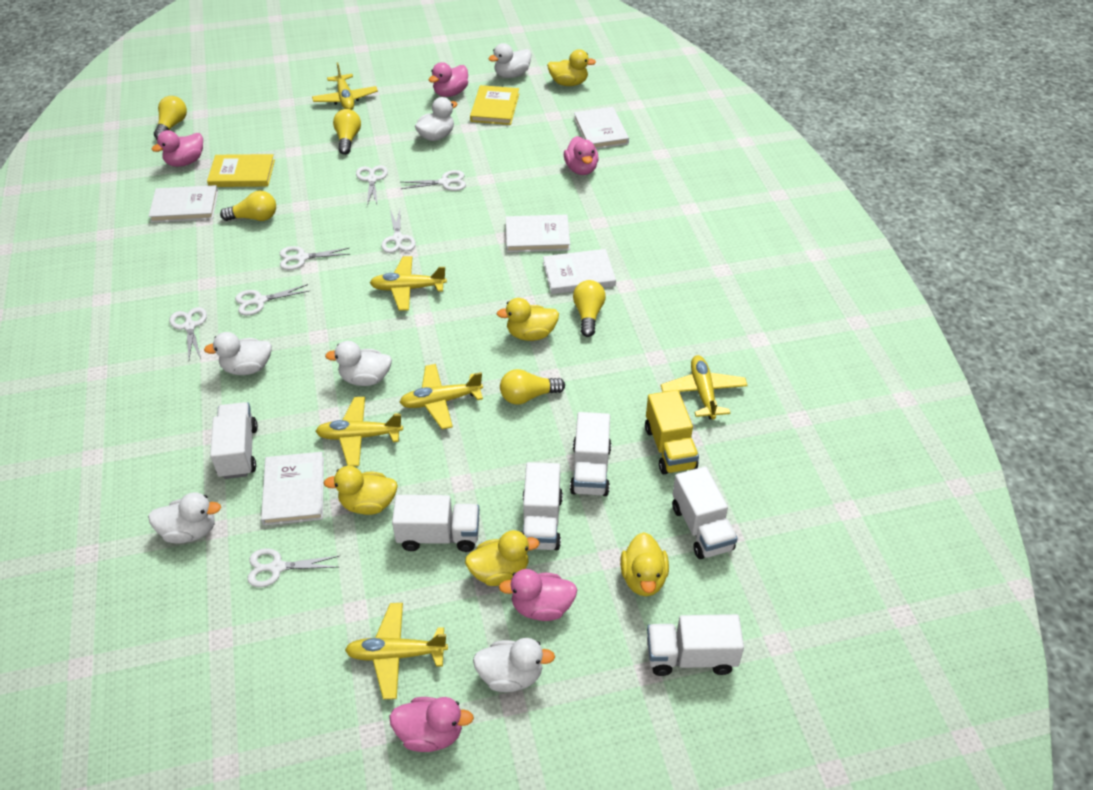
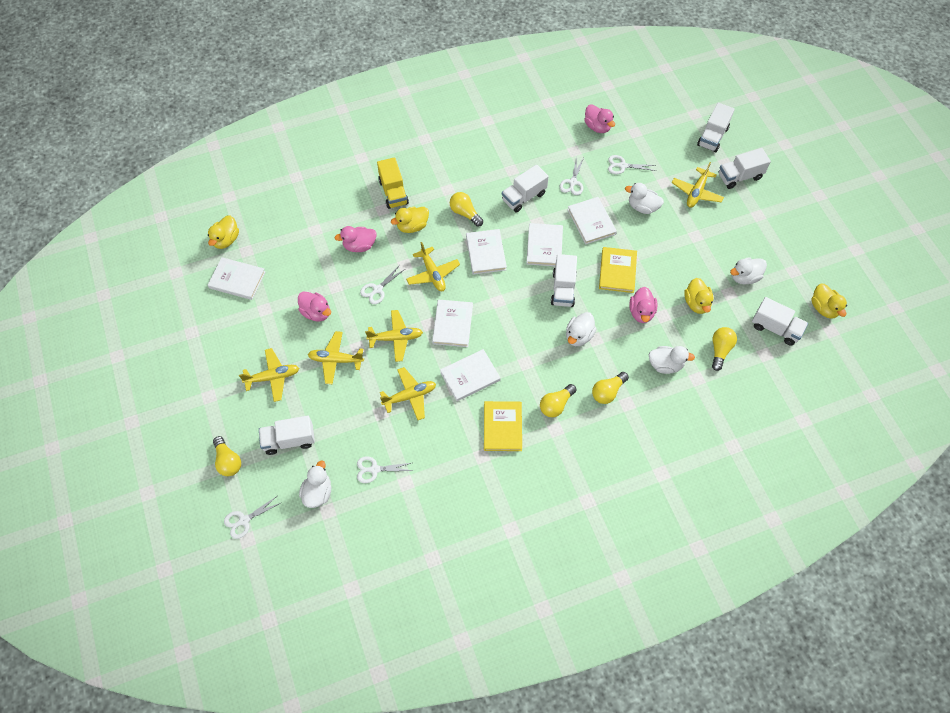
pink duck: [152,130,203,167] [389,697,474,752] [429,62,468,97] [499,569,577,621] [564,136,599,175] = 5 -> [298,291,331,322] [334,226,377,252] [584,104,615,133] [629,287,658,323] = 4
white book: [149,185,218,223] [261,452,324,525] [506,215,570,252] [543,249,616,294] [574,107,629,149] = 5 -> [208,257,266,300] [432,299,473,347] [440,349,501,401] [466,229,507,275] [526,223,563,266] [567,197,617,245] = 6
white duck: [148,492,221,544] [204,332,272,375] [325,341,392,386] [415,97,457,141] [473,638,555,692] [488,43,532,78] = 6 -> [299,461,331,508] [566,312,596,346] [625,183,664,214] [649,346,695,374] [730,257,767,284] = 5
white scissors: [170,307,207,359] [235,284,309,315] [247,548,339,587] [280,246,351,270] [356,165,388,206] [381,210,416,253] [401,170,466,191] = 7 -> [224,496,281,539] [357,456,413,483] [360,265,405,304] [560,157,584,195] [608,155,656,174] = 5
yellow duck: [324,466,398,515] [465,530,540,586] [497,298,559,341] [547,49,596,86] [620,532,669,596] = 5 -> [208,215,239,249] [391,207,429,233] [684,278,714,314] [811,284,847,319] = 4

